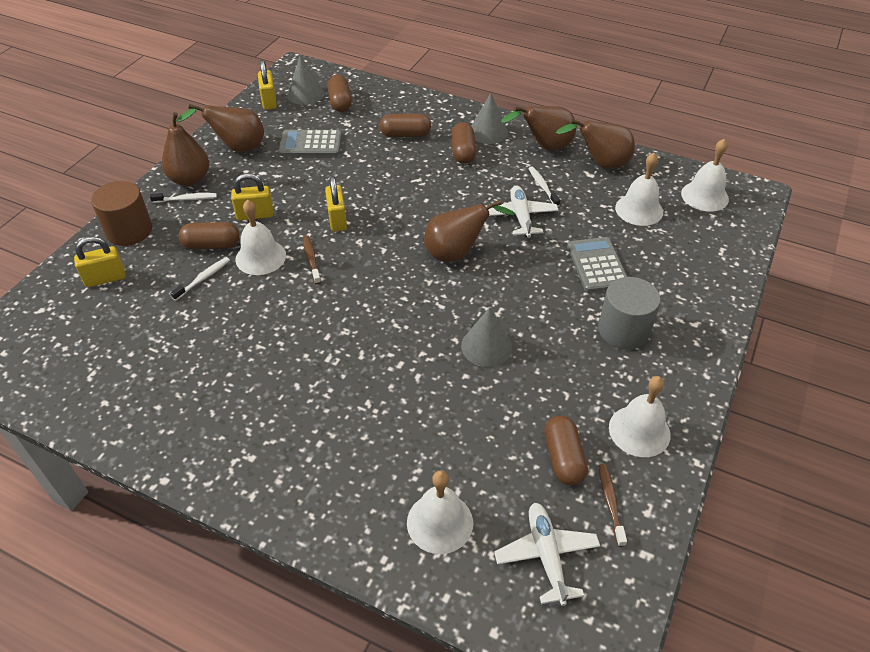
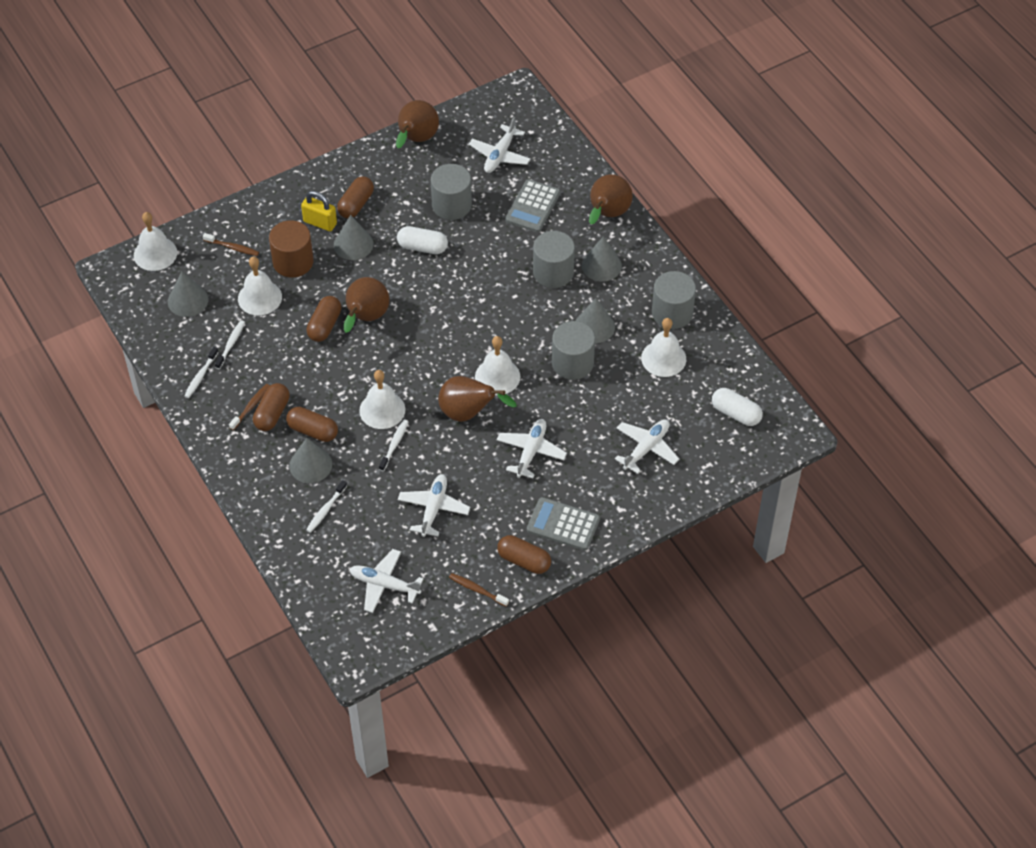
brown pear: [162,109,209,186] [183,104,264,152] [424,200,515,262] [501,106,576,150] [556,119,635,169] = 5 -> [344,277,389,333] [396,100,439,148] [438,376,517,422] [589,174,633,224] = 4
brown toothbrush: [303,235,321,284] [599,464,627,547] = 2 -> [203,233,259,256] [229,384,270,430] [449,573,509,606] = 3
grey cone: [287,56,324,105] [461,307,512,367] [472,93,508,144] = 3 -> [168,272,208,317] [289,438,332,483] [334,215,374,260] [576,298,615,343] [582,236,622,282] = 5
grey cylinder: [598,277,661,350] = 1 -> [431,164,472,220] [533,231,575,288] [552,321,595,380] [652,271,696,329] = 4
white capsule: none = 0 -> [397,226,448,254] [712,388,763,426] = 2
white plane: [489,185,559,238] [494,503,600,606] = 2 -> [350,549,423,613] [398,474,470,537] [469,117,531,173] [497,419,567,478] [615,419,679,474] = 5
white toothbrush: [150,193,217,203] [170,257,230,301] [528,167,560,206] = 3 -> [184,347,219,398] [215,320,245,369] [306,480,347,533] [379,419,409,471] = 4
yellow padlock: [74,236,126,287] [231,173,273,220] [258,60,277,110] [325,176,347,232] = 4 -> [301,191,337,231] = 1

